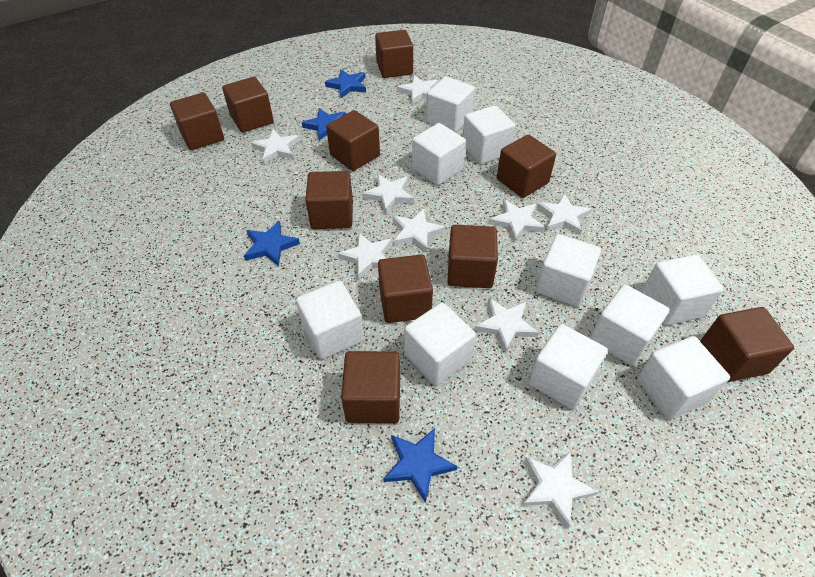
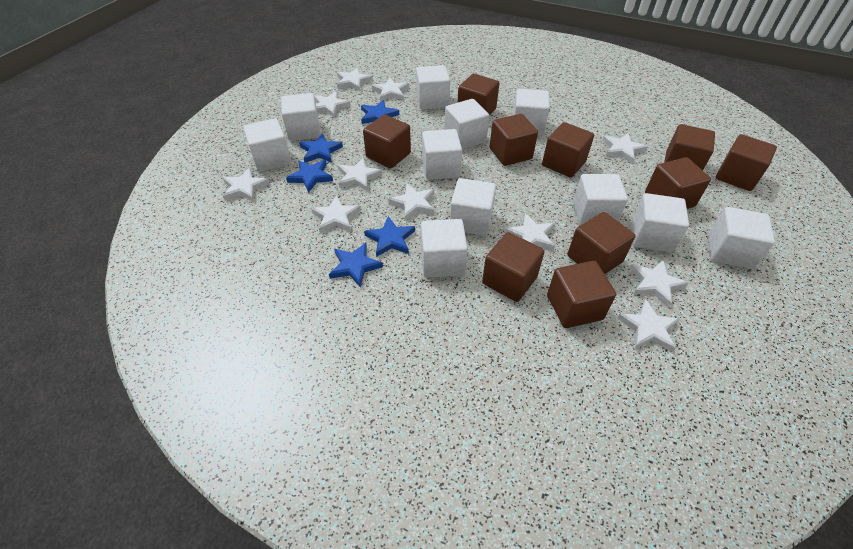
blue star: [244,221,300,266] [302,108,346,141] [325,69,366,98] [384,428,458,503] = 4 -> [286,160,333,193] [299,133,343,163] [329,243,383,288] [361,100,399,124] [364,216,415,257] = 5
white cube: [296,281,364,359] [404,303,476,386] [412,123,466,185] [426,76,475,133] [463,105,515,164] [528,324,608,410] [536,234,601,307] [590,284,670,366] [637,336,730,419] [642,254,724,326] = 10 -> [243,118,291,171] [281,93,321,141] [416,65,450,109] [421,219,468,278] [422,129,462,180] [444,99,489,149] [450,178,496,236] [513,89,550,135] [573,174,628,226] [632,193,689,253] [708,207,775,269] = 11
white star: [251,129,300,164] [338,233,392,280] [362,174,414,214] [393,208,445,253] [397,75,438,105] [474,298,539,353] [489,199,545,242] [522,451,598,529] [537,193,591,235] = 9 -> [223,168,270,202] [311,195,361,233] [314,91,350,118] [337,67,373,91] [338,158,382,191] [372,77,409,102] [389,184,434,221] [505,213,555,251] [602,133,647,164] [617,299,679,352] [629,260,688,307] = 11

